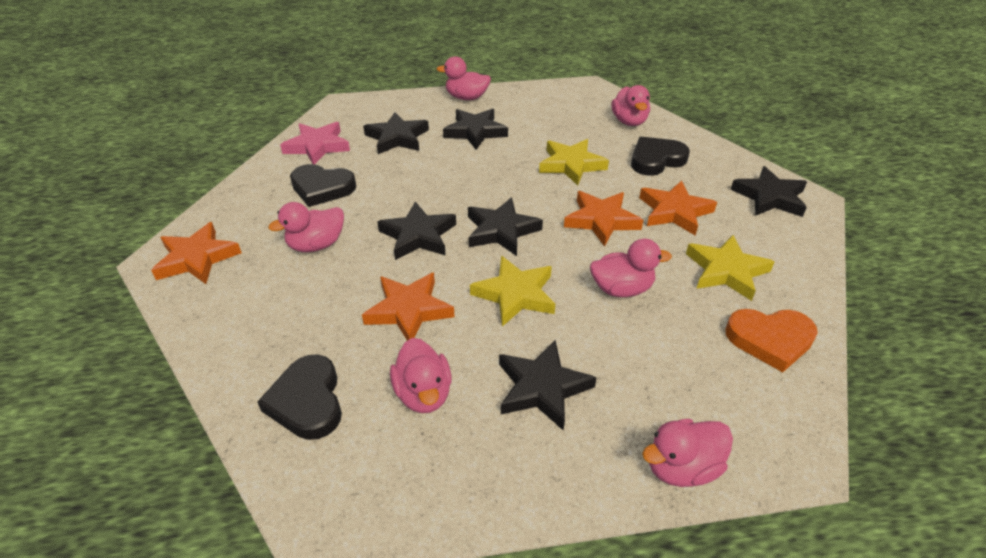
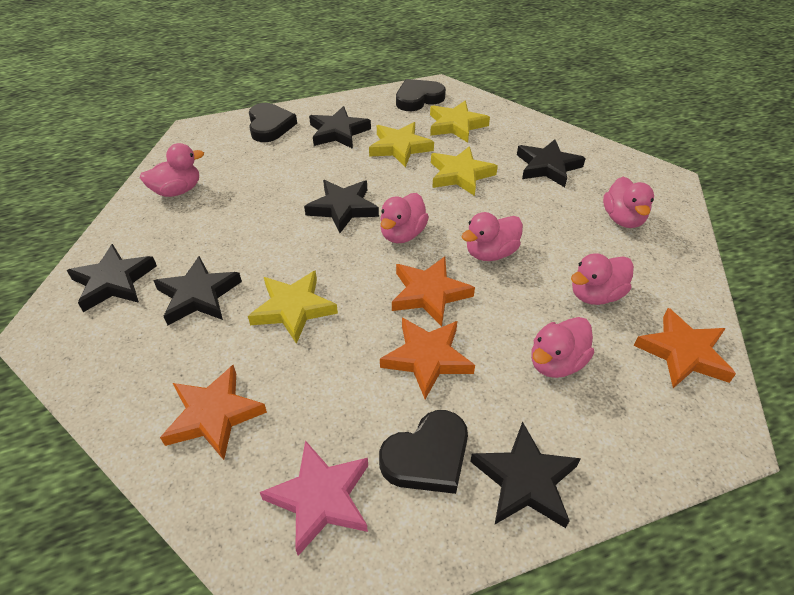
orange heart: [725,309,818,372] = 1 -> none = 0
yellow star: [470,256,555,327] [539,139,609,186] [686,235,774,301] = 3 -> [248,270,338,344] [369,122,434,167] [430,101,490,143] [431,146,498,196] = 4

